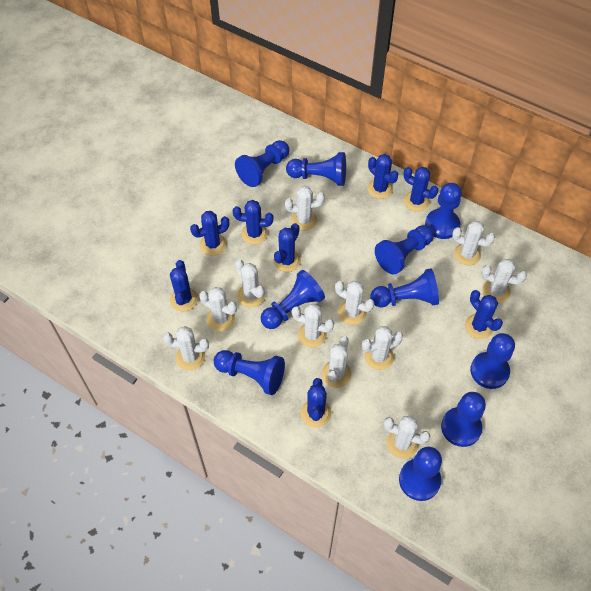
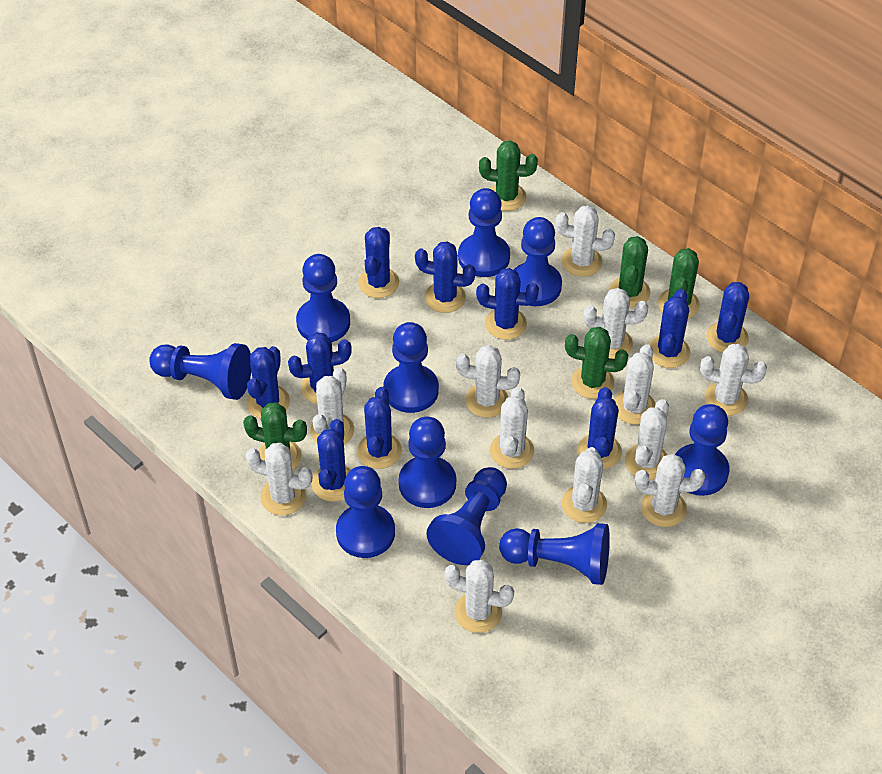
blue cactus: [170,260,198,312] [190,211,229,255] [233,200,273,245] [273,223,301,272] [301,378,331,428] [367,154,398,199] [404,167,438,212] [465,290,503,339] = 8 -> [246,346,290,419] [288,332,352,404] [311,419,351,502] [357,387,402,469] [358,227,399,298] [415,241,476,313] [476,268,539,340] [577,387,622,469] [649,289,690,368] [706,282,749,353] = 10
green cactus: none = 0 -> [243,402,307,471] [479,141,538,211] [565,327,628,399] [609,236,650,308] [658,248,700,318] = 5
white cactus: [163,326,209,370] [199,287,237,331] [235,259,265,307] [285,186,325,231] [291,304,334,348] [322,336,352,388] [335,281,374,325] [362,326,403,370] [384,415,430,459] [452,221,495,265] [481,259,527,303] = 11 -> [246,443,312,516] [310,368,354,445] [445,560,514,633] [456,345,520,418] [490,387,534,469] [555,206,615,277] [562,447,607,523] [584,288,648,359] [614,344,656,425] [625,399,669,480] [635,454,705,527] [700,344,767,416] = 12

